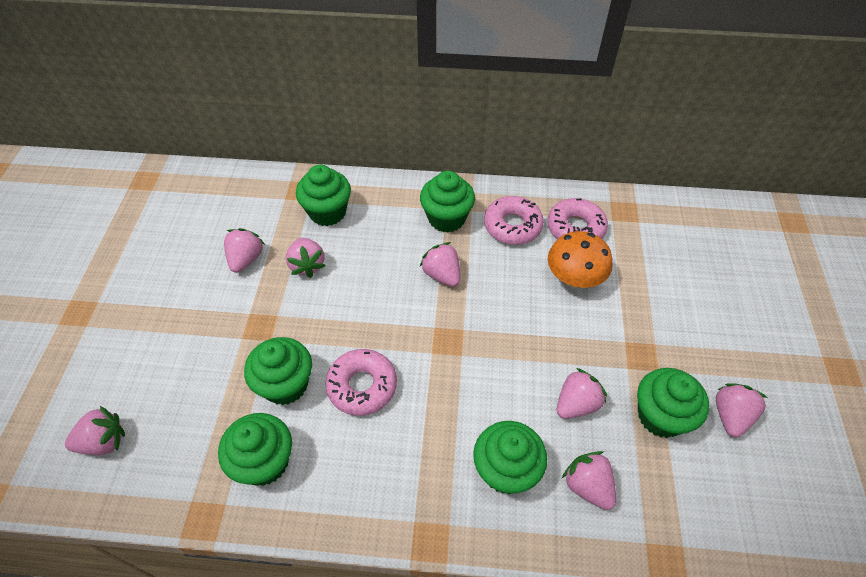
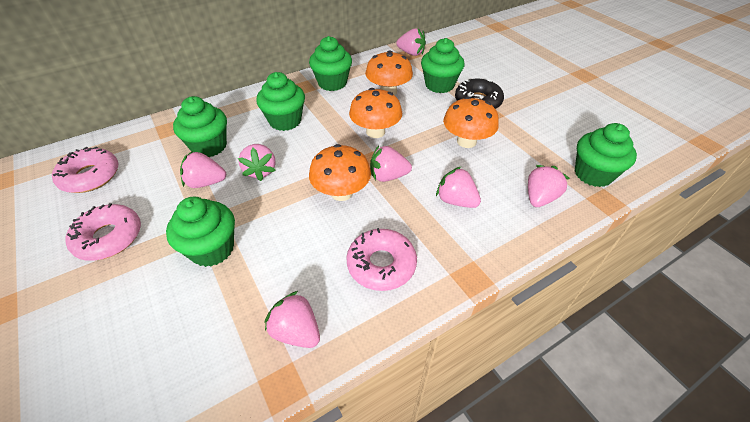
black donut: none = 0 -> [455,79,504,109] = 1
orange mushroom: [548,231,612,288] = 1 -> [309,144,371,201] [349,88,402,138] [365,50,413,95] [443,96,499,148] = 4

